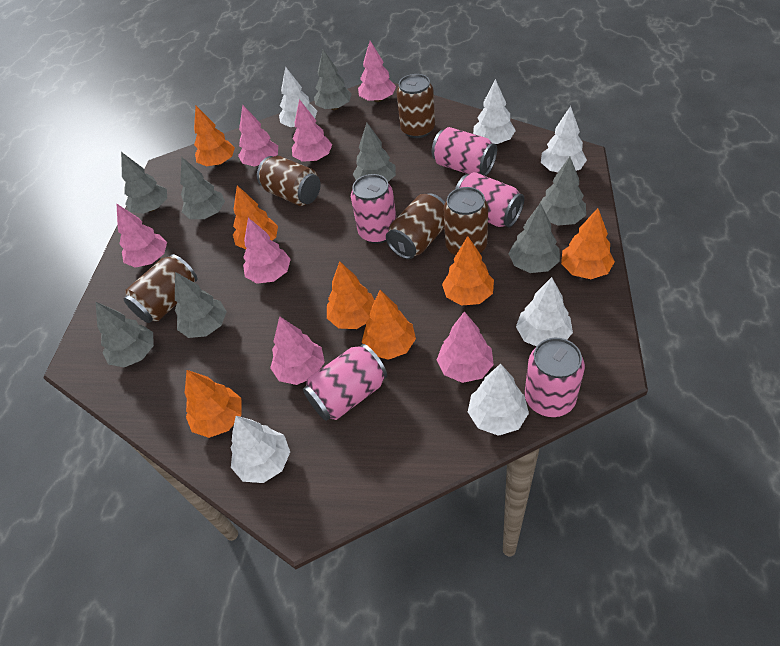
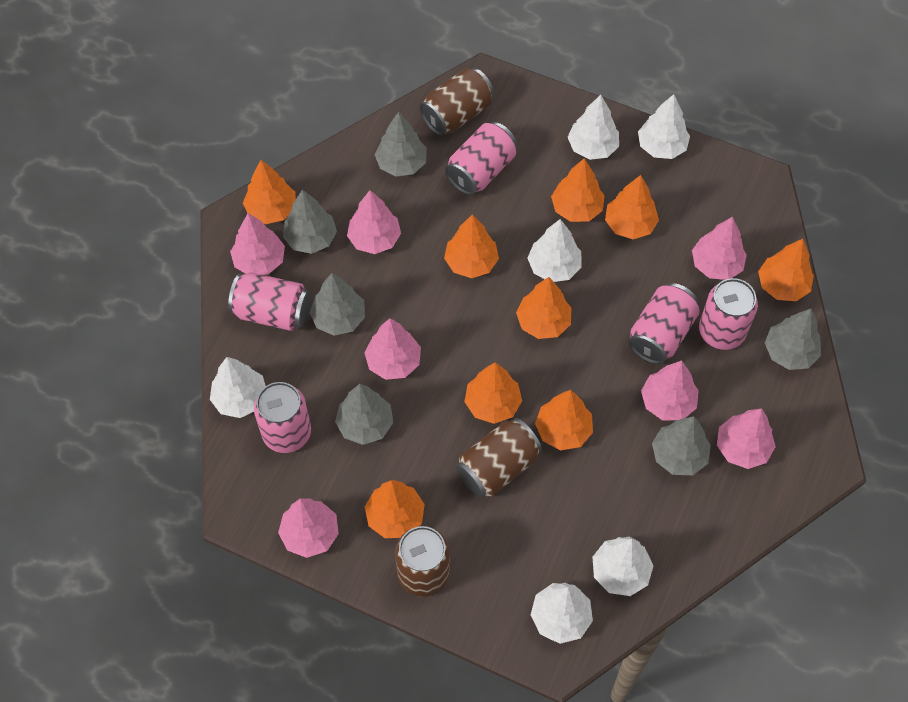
brown can: [124,254,198,323] [257,156,321,206] [386,193,445,259] [397,74,435,138] [444,187,488,256] = 5 -> [395,526,450,597] [419,68,494,136] [456,418,542,498] = 3
grey tree: [96,302,154,367] [121,152,167,214] [175,272,227,338] [180,157,225,219] [314,49,352,110] [353,123,396,182] [508,203,560,273] [540,157,586,226] = 8 -> [283,190,337,254] [310,273,365,336] [335,384,393,445] [375,112,427,177] [652,416,711,475] [765,309,821,370] = 6
orange tree: [185,370,241,438] [194,106,235,166] [233,185,278,249] [327,261,375,329] [362,290,416,360] [442,236,494,306] [561,208,615,279] = 7 -> [243,160,296,224] [365,480,425,538] [444,214,499,278] [465,362,522,424] [516,277,571,339] [535,390,593,450] [551,158,605,222] [605,175,659,239] [758,239,814,301] = 9

